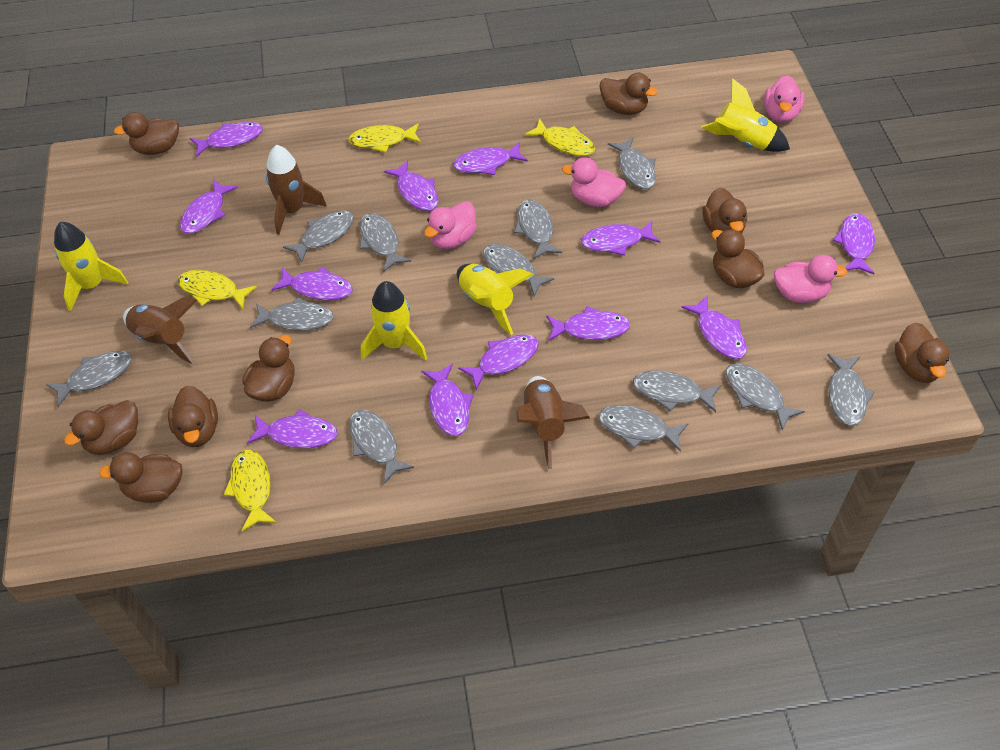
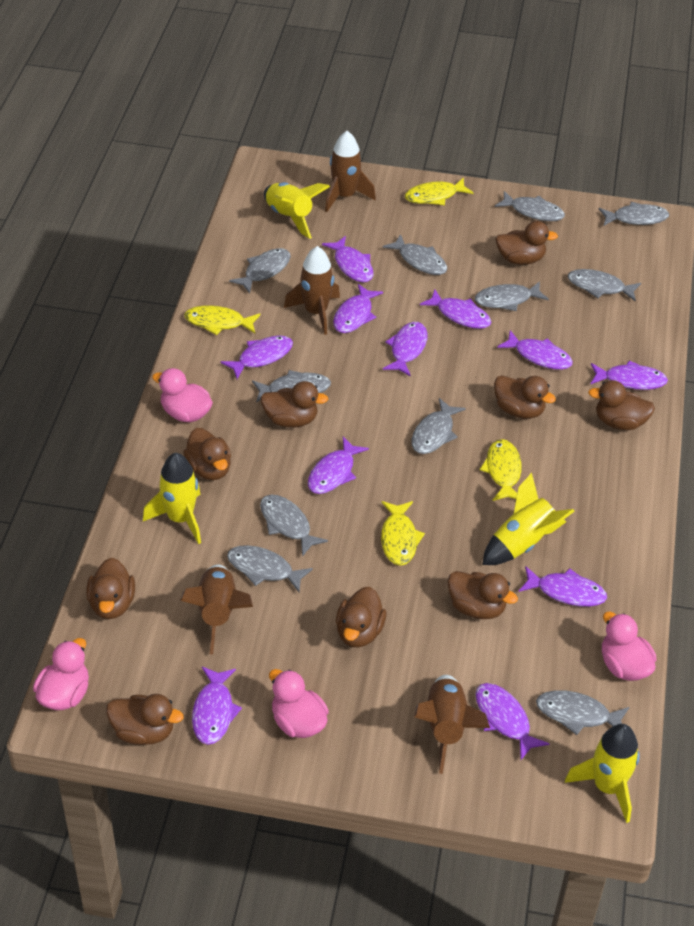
brown rocket: [123,297,197,364] [266,145,327,235] [516,376,590,469] = 3 -> [180,565,253,654] [284,246,340,335] [325,131,376,212] [414,675,490,774] = 4
grey fish: [46,351,132,407] [250,297,334,331] [283,211,354,263] [349,410,414,484] [360,213,411,272] [483,244,554,297] [514,200,562,259] [598,405,689,452] [608,137,656,189] [633,371,721,412] [726,364,805,430] [827,354,875,426] = 12 -> [227,545,313,592] [229,248,291,294] [252,370,331,403] [260,495,328,557] [383,234,447,275] [411,398,466,454] [475,281,549,311] [495,191,565,221] [536,690,629,735] [568,269,641,302] [599,202,669,226] = 11
purple fish: [180,179,238,234] [190,122,263,157] [247,409,337,448] [271,267,353,301] [384,160,438,211] [421,364,473,436] [453,142,528,175] [458,334,539,390] [546,306,630,341] [581,220,661,256] [681,295,747,359] [833,213,875,274] = 12 -> [192,667,242,745] [220,335,293,379] [308,437,369,494] [322,236,373,282] [333,284,383,333] [383,322,428,377] [420,289,491,329] [475,683,549,760] [497,330,573,370] [519,566,607,607] [591,361,668,390] = 11

